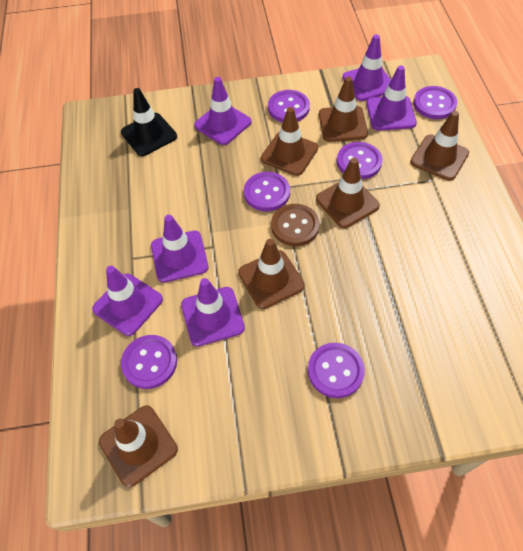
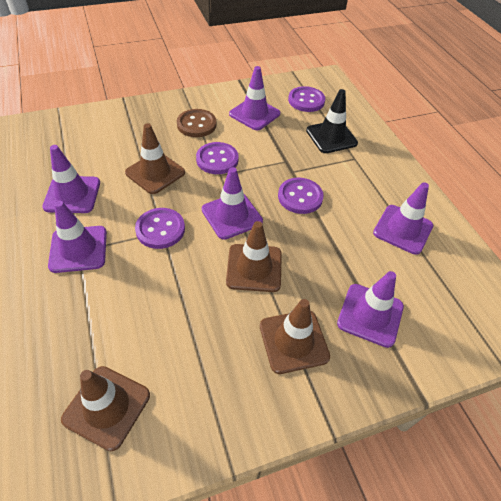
brown traffic cone: [99,405,178,487] [238,239,305,309] [261,107,318,176] [316,158,380,228] [319,77,368,142] [410,111,469,181] = 6 -> [61,366,150,451] [125,123,185,194] [226,221,282,292] [260,299,330,374] = 4
purple button: [121,335,177,389] [244,172,290,212] [268,90,310,122] [308,343,365,398] [337,142,383,179] [413,86,457,119] = 6 -> [135,208,185,249] [196,142,239,174] [278,178,324,214] [288,86,325,112] = 4

